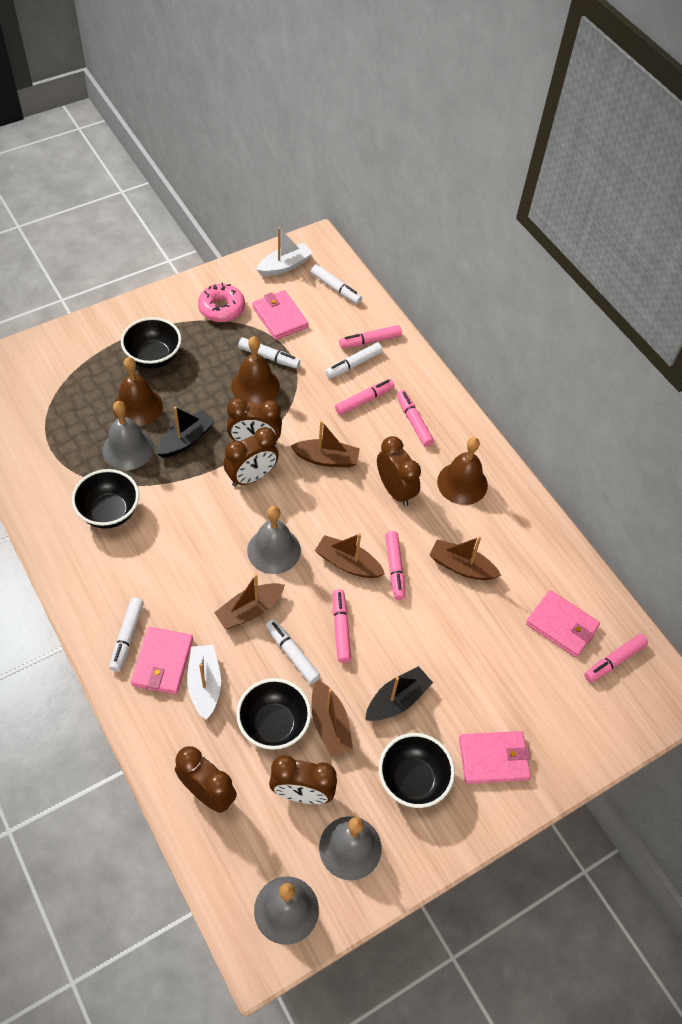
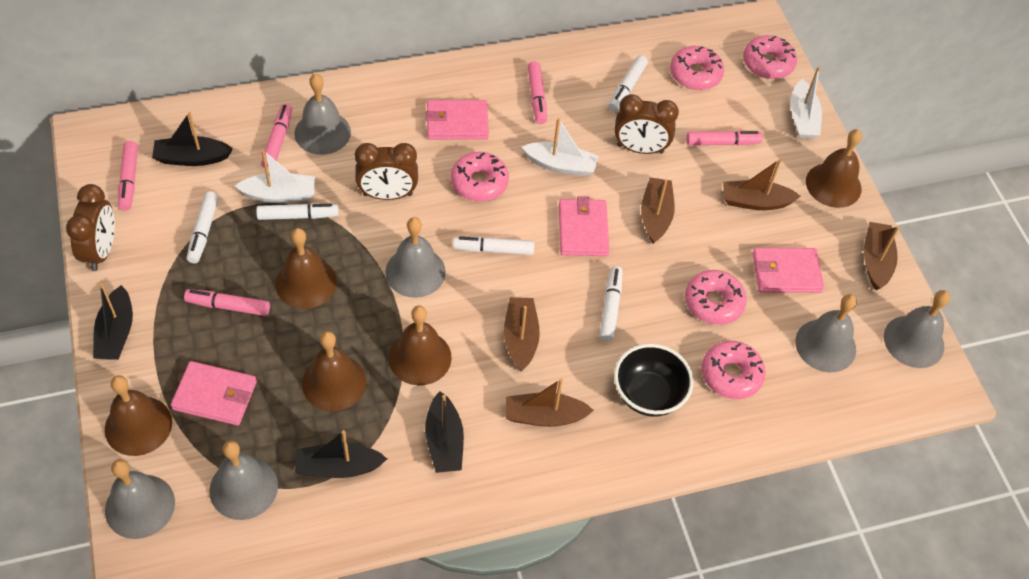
black boat: [156,406,215,458] [365,666,433,721] = 2 -> [93,283,133,360] [152,112,233,166] [295,430,387,478] [425,391,464,473] = 4
black bowl: [72,469,139,529] [121,317,182,369] [236,678,311,750] [379,733,455,808] = 4 -> [614,344,694,417] = 1
brown bell: [113,357,163,426] [231,336,280,403] [437,437,488,505] = 3 -> [105,375,172,456] [275,228,337,309] [302,331,366,411] [389,306,452,385] [806,129,862,208] = 5
brown clock: [175,746,237,813] [224,427,279,487] [227,398,282,445] [269,755,337,804] [377,436,421,506] = 5 -> [66,184,115,271] [355,143,418,200] [614,94,679,154] = 3
grey bell: [102,401,154,470] [247,506,301,574] [254,876,319,945] [319,816,382,880] = 4 -> [105,459,175,539] [209,440,278,520] [294,74,351,155] [385,217,446,298] [795,294,857,373] [884,290,950,368] = 6
pink donut: [198,282,245,322] = 1 -> [451,152,509,201] [670,46,724,90] [685,270,747,325] [702,341,766,399] [743,35,797,79] = 5
pink marker: [333,589,351,663] [335,379,395,415] [339,325,402,349] [385,531,405,600] [397,390,434,447] [584,634,648,683] = 6 -> [118,141,138,211] [184,289,270,316] [261,104,292,169] [528,61,547,124] [686,130,763,145] = 5
white boat: [187,645,221,720] [256,227,313,276] = 2 -> [235,150,315,203] [522,118,599,176] [790,66,822,139] = 3

